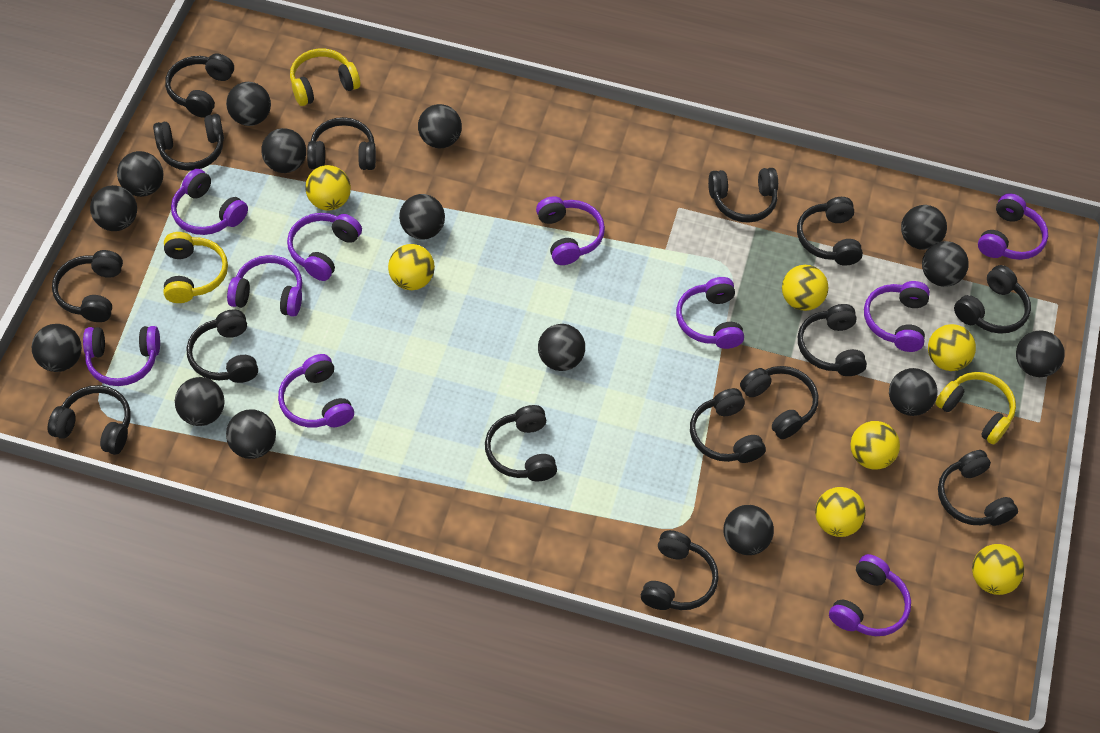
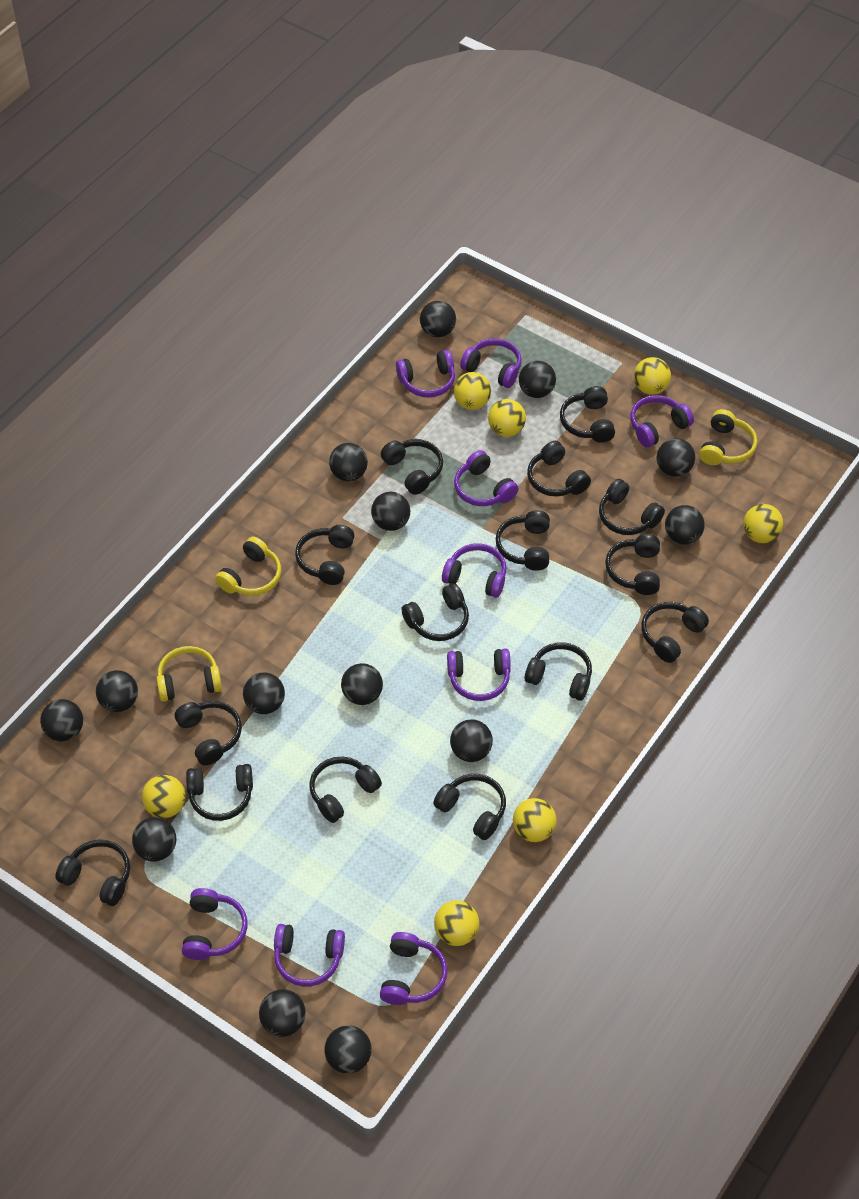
black ball: [32,324,82,372] [90,185,137,231] [117,151,163,197] [175,377,225,426] [226,82,271,126] [226,410,276,459] [261,128,306,173] [399,194,445,240] [418,104,462,148] [538,324,585,371] [723,505,774,555] [889,368,938,416] [901,205,947,250] [922,241,969,287] [1016,330,1065,377] = 15 -> [40,699,83,741] [96,670,138,712] [132,817,176,861] [243,672,285,714] [259,989,306,1037] [324,1025,372,1074] [329,443,368,481] [341,663,383,705] [371,492,410,531] [420,301,456,337] [450,719,493,762] [519,361,556,398] [657,438,695,477] [665,505,705,545] = 14
purple headphones: [83,326,160,386] [171,169,248,235] [227,255,303,317] [278,354,354,427] [287,213,362,281] [536,196,605,265] [676,277,744,349] [829,554,911,636] [864,281,930,352] [978,193,1048,260] = 10 -> [182,888,247,960] [274,924,345,987] [380,932,447,1005] [396,350,455,398] [442,543,506,598] [447,649,511,701] [454,450,518,506] [460,338,522,388] [630,395,694,448] = 9

